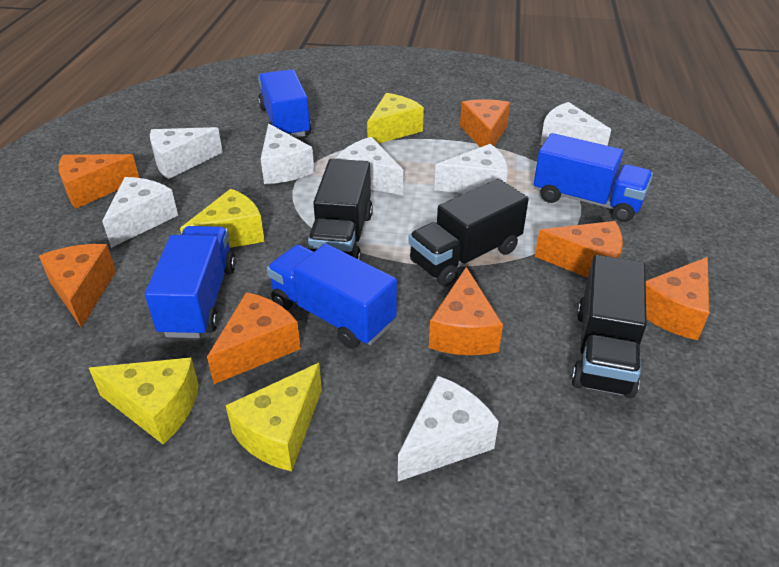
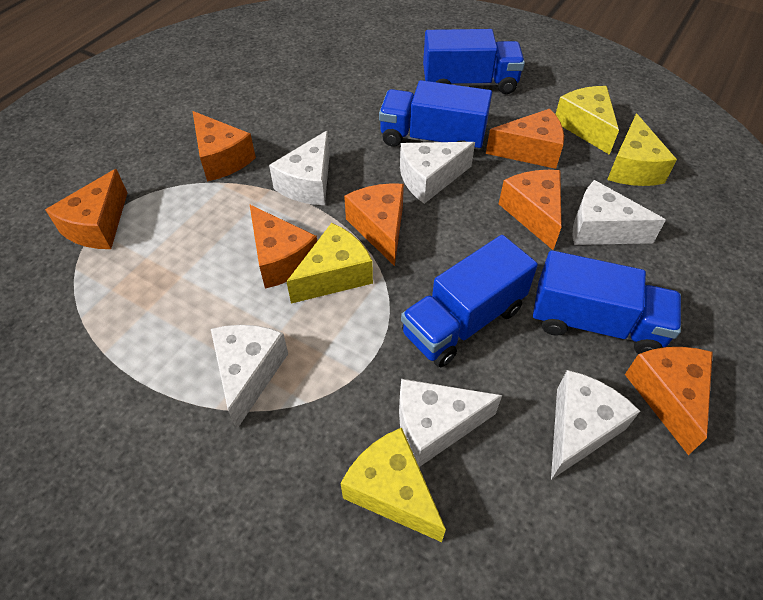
black truck: [308,159,373,260] [408,179,529,286] [571,255,647,398] = 3 -> none = 0
white cheese: [102,177,178,248] [150,127,223,179] [260,124,314,184] [336,137,403,195] [398,376,499,481] [434,144,508,194] [540,102,611,146] = 7 -> [211,325,288,429] [269,130,330,205] [399,379,502,467] [400,142,475,204] [551,370,640,480] [573,180,666,245] = 6

